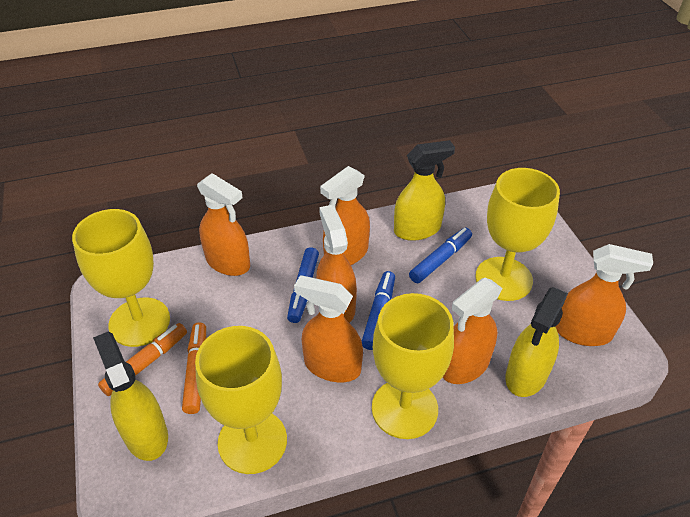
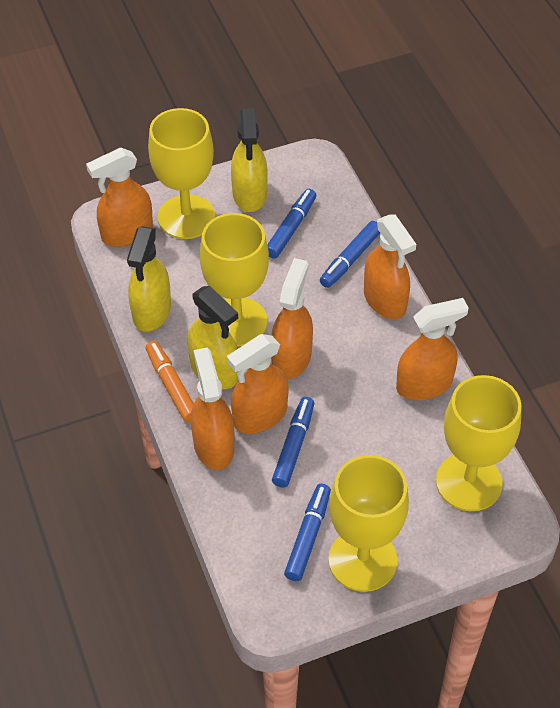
blue marker: [287,247,319,323] [362,271,395,350] [409,228,472,283] = 3 -> [267,189,316,259] [272,397,314,488] [284,484,331,581] [320,221,380,288] = 4
orange marker: [98,323,187,396] [182,322,206,414] = 2 -> [146,341,194,422] = 1

